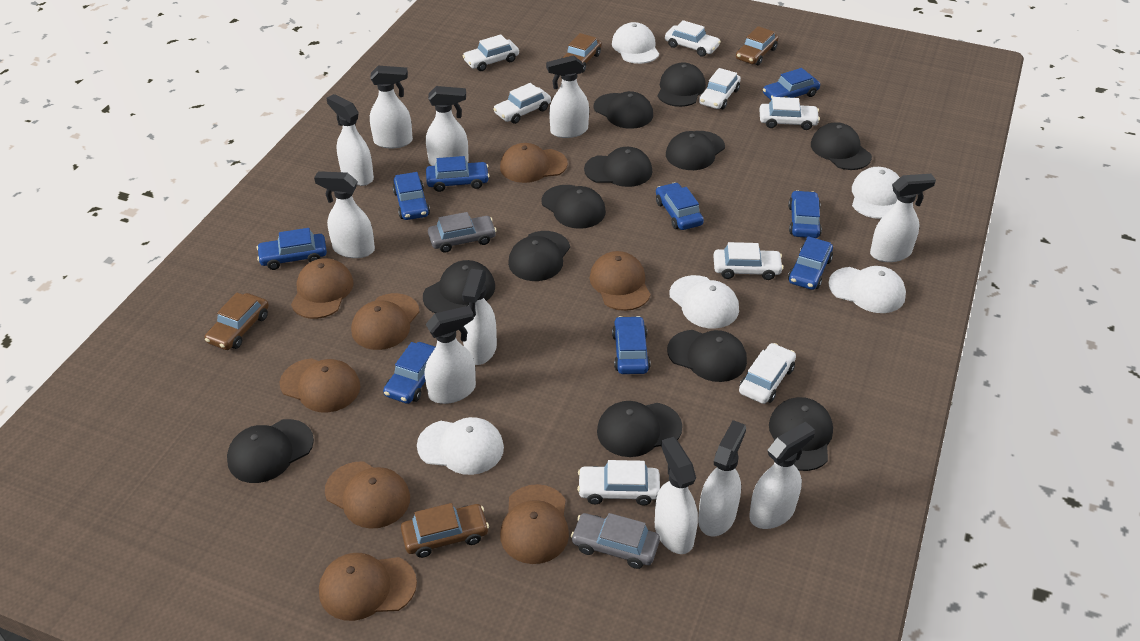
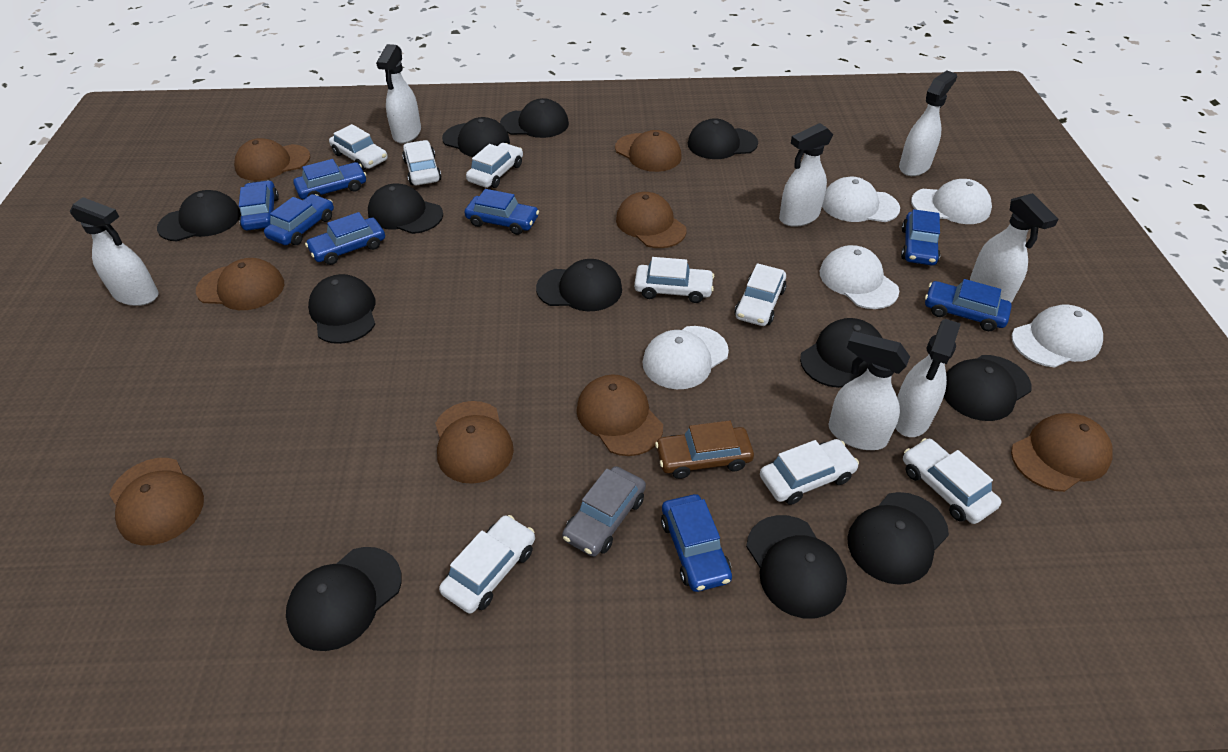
blue car: [257,228,327,270] [383,342,435,404] [393,172,430,220] [426,156,490,192] [612,316,650,374] [656,182,704,230] [763,68,820,100] [788,190,822,238] [788,236,833,290] = 9 -> [239,180,279,230] [264,194,334,245] [293,159,367,199] [305,212,385,265] [465,189,539,235] [661,494,732,592] [901,209,940,265] [925,279,1012,331] = 8
brown car: [205,293,269,350] [401,503,489,558] [562,33,601,73] [736,26,778,65] = 4 -> [655,420,754,479] = 1
grey car: [428,212,497,253] [571,513,660,569] = 2 -> [562,466,646,557] = 1
white spray bottle: [314,171,375,258] [326,94,374,186] [370,66,413,149] [425,306,476,404] [426,86,469,166] [462,269,497,365] [546,55,589,138] [655,437,698,554] [698,420,746,536] [749,421,815,529] [870,174,936,262] = 11 -> [70,197,158,306] [376,44,421,144] [779,123,833,227] [828,331,910,450] [896,319,961,437] [899,71,957,176] [970,193,1058,303] = 7

